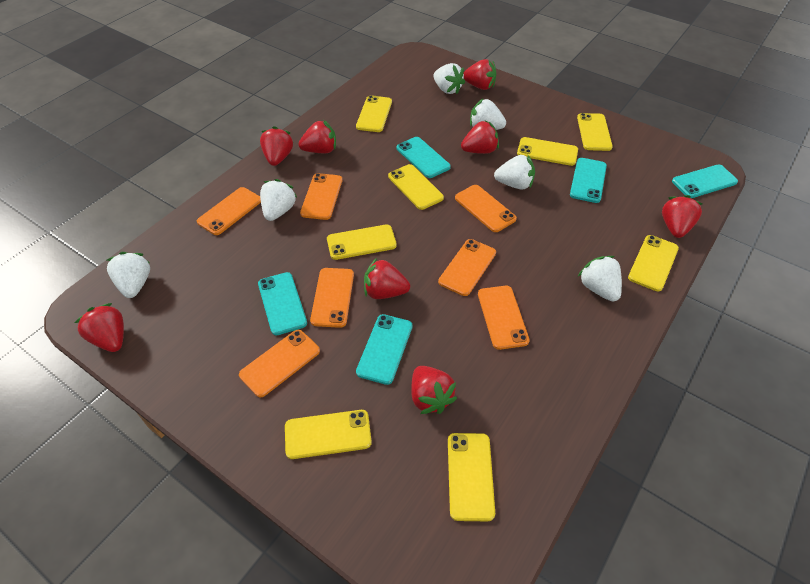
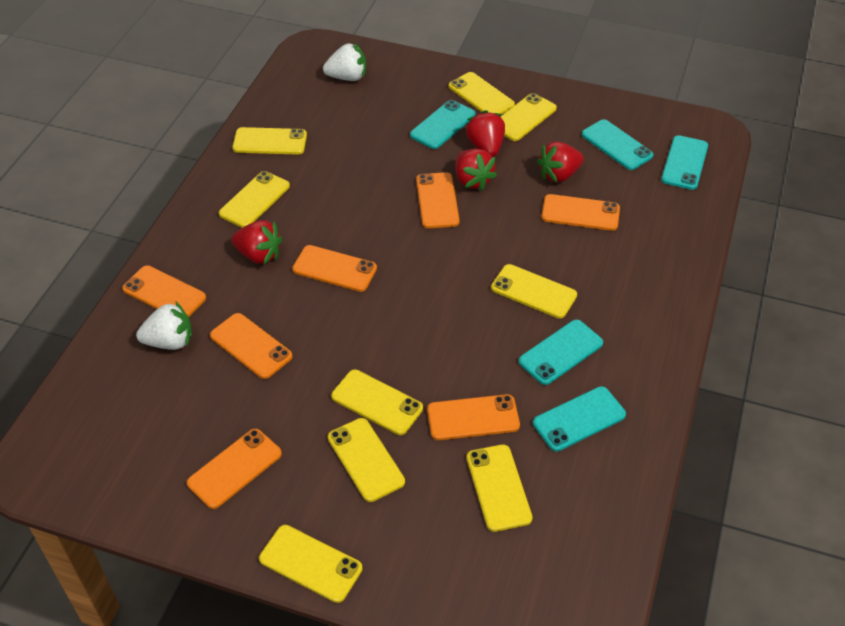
red strawberry: [74,303,124,352] [260,126,293,166] [298,120,336,153] [364,258,410,299] [411,366,457,414] [461,120,499,154] [463,59,496,90] [662,195,702,238] = 8 -> [231,220,282,264] [455,149,497,191] [466,110,505,157] [537,141,584,183] = 4
white strawberry: [107,252,150,298] [260,179,297,221] [433,63,465,94] [470,99,506,130] [494,155,535,189] [578,256,622,301] = 6 -> [136,301,192,350] [323,43,366,81] = 2
yellow phone: [285,410,372,459] [327,225,397,260] [356,95,392,132] [388,164,444,210] [448,433,495,521] [517,137,578,166] [577,113,613,151] [628,235,679,291] = 8 -> [219,171,290,228] [232,127,307,155] [259,525,362,603] [328,418,405,502] [331,369,423,435] [449,72,515,114] [466,444,533,532] [491,264,577,319] [500,93,557,141] = 9

